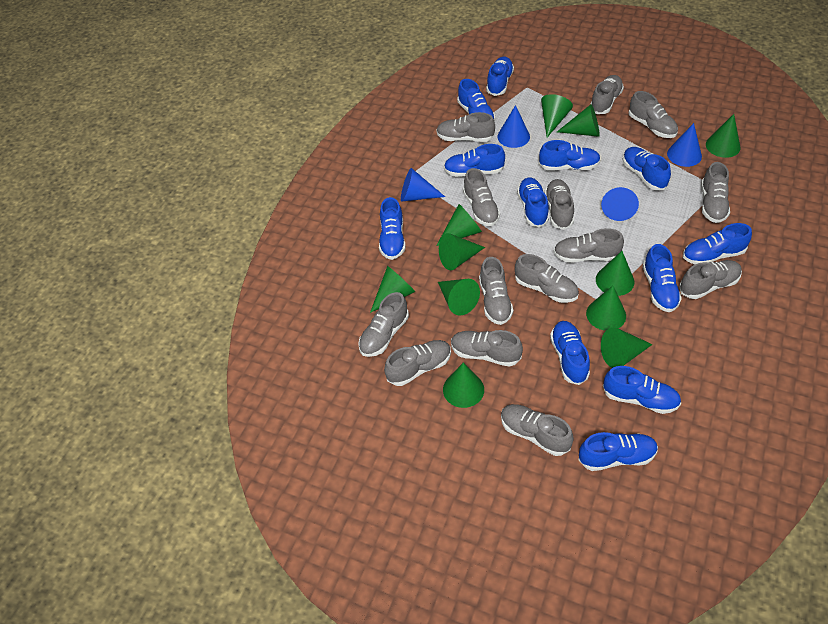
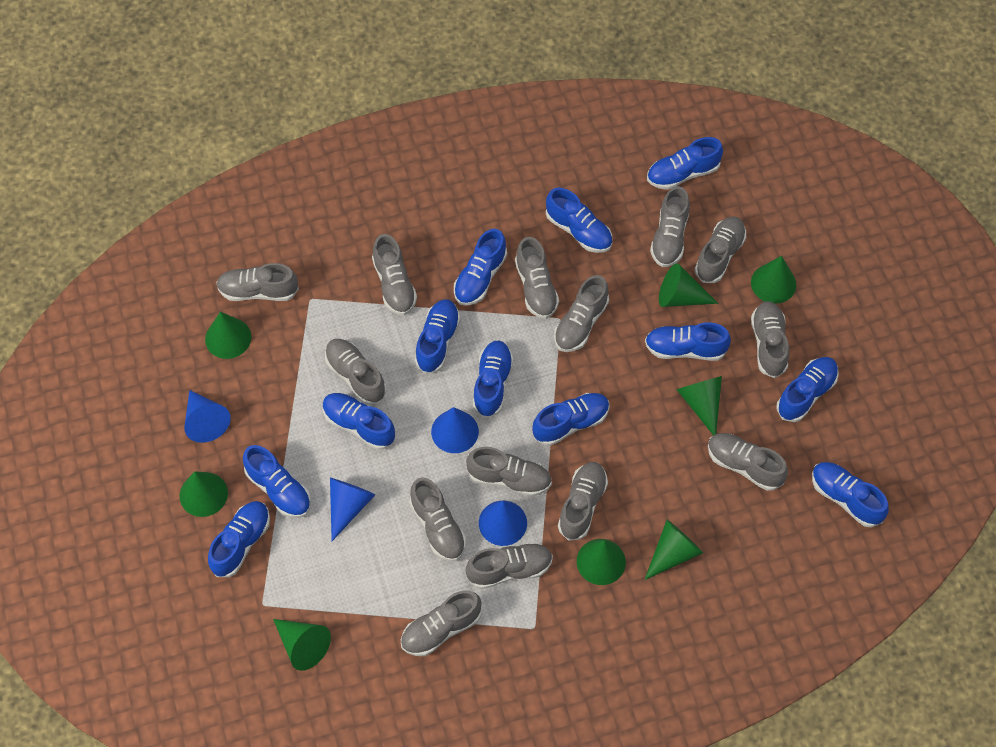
green cone: [370,266,415,313] [436,204,482,246] [438,279,480,316] [439,233,485,270] [443,363,484,408] [541,94,573,137] [557,104,600,137] [586,286,626,331] [596,251,634,296] [601,327,653,368] [706,114,741,158] = 11 -> [180,471,228,517] [205,312,251,359] [273,619,331,671] [577,539,626,585] [645,520,703,580] [659,263,719,307] [676,376,722,436] [751,256,796,304] = 8

